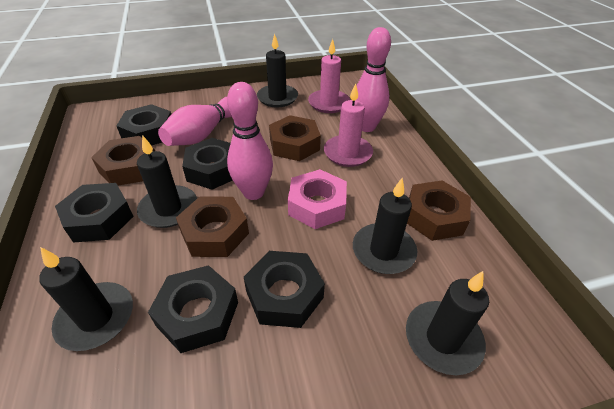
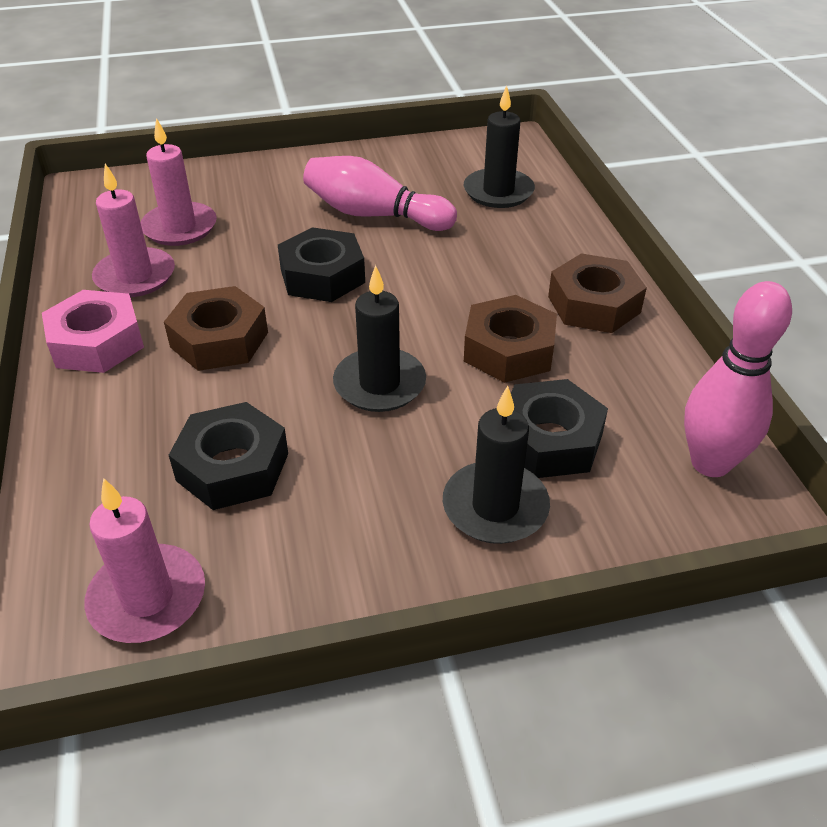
black candle: [39,247,133,351] [137,135,197,228] [257,34,298,108] [353,178,417,274] [406,271,489,375] = 5 -> [333,265,426,412] [443,386,550,544] [464,86,535,208] = 3
black nut: [55,183,134,243] [116,104,171,146] [148,265,238,353] [182,138,233,190] [244,251,325,328] = 5 -> [169,402,288,510] [278,227,365,302] [511,379,608,478] = 3
brown nut: [91,136,155,186] [176,196,249,257] [269,115,321,161] [407,181,471,241] = 4 -> [164,286,268,371] [464,295,557,383] [548,253,647,333] = 3
pink bowling pin: [158,97,232,146] [227,82,273,200] [357,27,391,132] = 3 -> [303,156,457,231] [684,281,792,477] = 2
pink candle: [308,39,350,113] [324,83,373,167] = 2 -> [84,478,205,643] [92,163,175,297] [141,118,217,246] = 3

